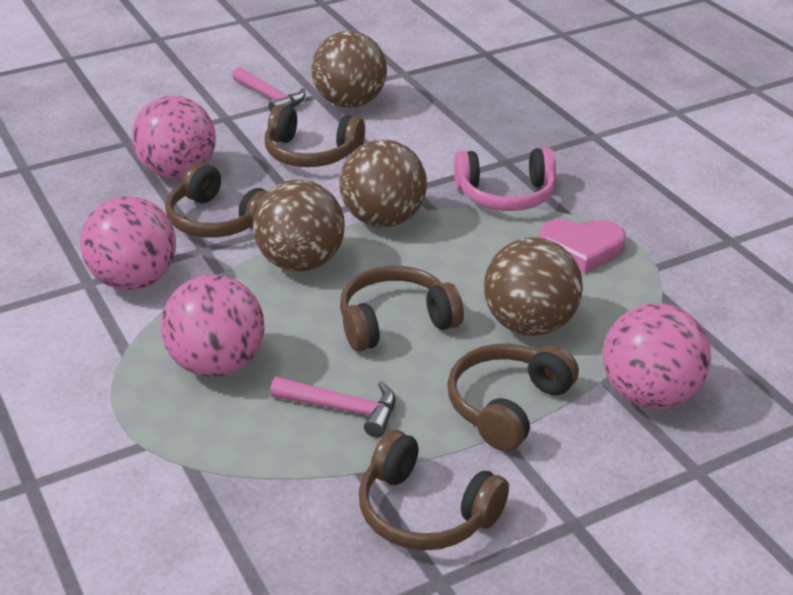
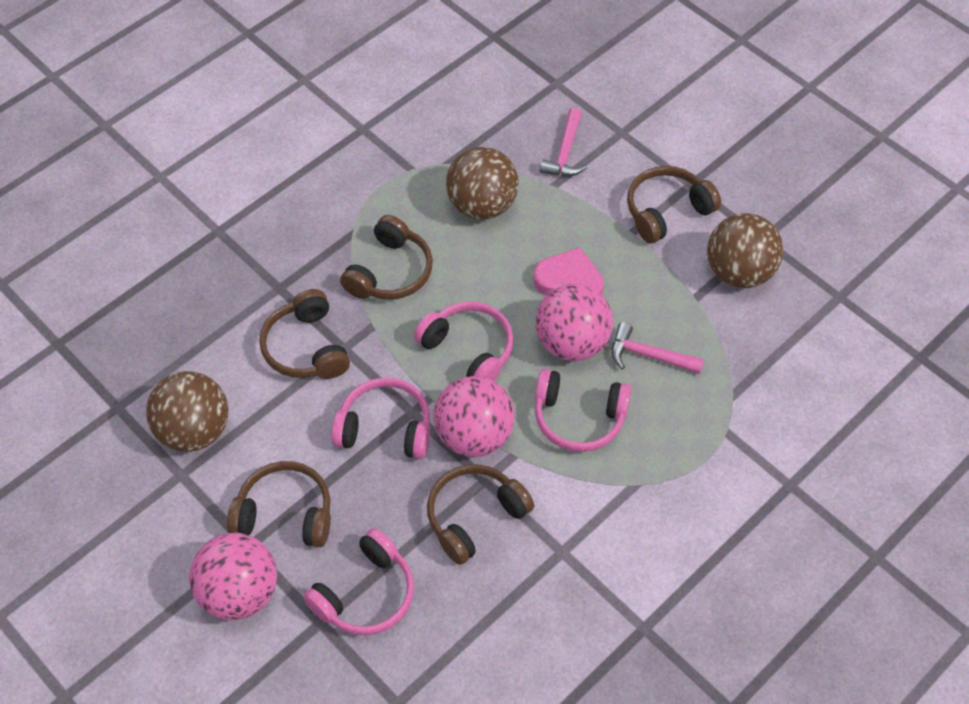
brown ball: [252,180,345,272] [311,31,387,108] [339,139,427,227] [484,237,583,336] = 4 -> [146,371,229,452] [446,147,518,220] [707,213,784,288] = 3
pink ball: [80,196,176,290] [132,96,216,179] [161,275,264,377] [603,303,711,409] = 4 -> [189,533,277,620] [434,376,514,457] [535,284,613,361] = 3
pink headphones: [454,148,556,211] = 1 -> [303,528,414,636] [331,378,430,459] [414,301,514,381] [535,369,632,452] = 4

